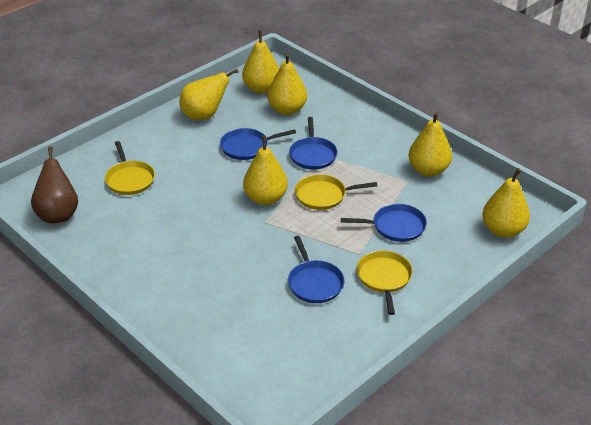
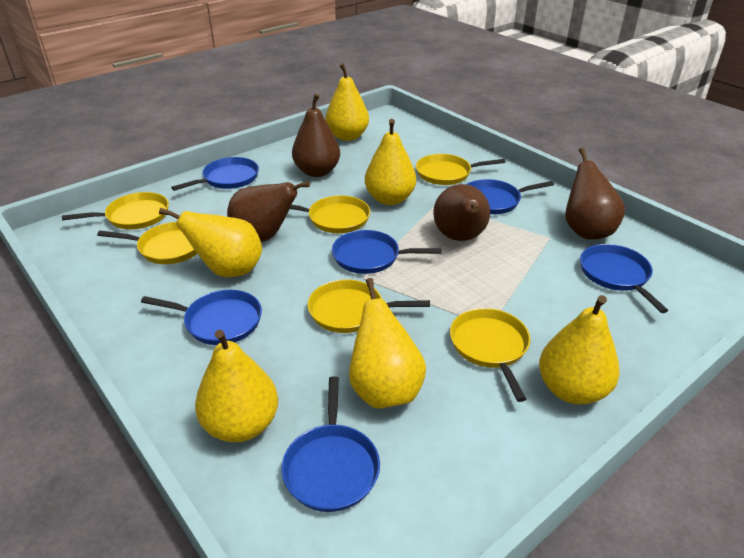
blue pan: [220,128,296,160] [288,236,345,303] [289,117,337,170] [341,204,427,242] = 4 -> [141,290,262,345] [171,157,259,191] [282,376,380,512] [332,230,442,274] [466,179,554,214] [580,244,668,313] = 6
brown pear: [31,146,78,223] = 1 -> [227,181,310,242] [292,94,340,177] [433,184,490,241] [565,148,625,240] = 4
yellow pan: [105,141,155,195] [295,174,377,210] [357,250,413,315] = 3 -> [62,192,169,229] [97,222,197,264] [290,195,370,233] [308,279,430,333] [416,154,505,185] [450,308,530,402] = 6

